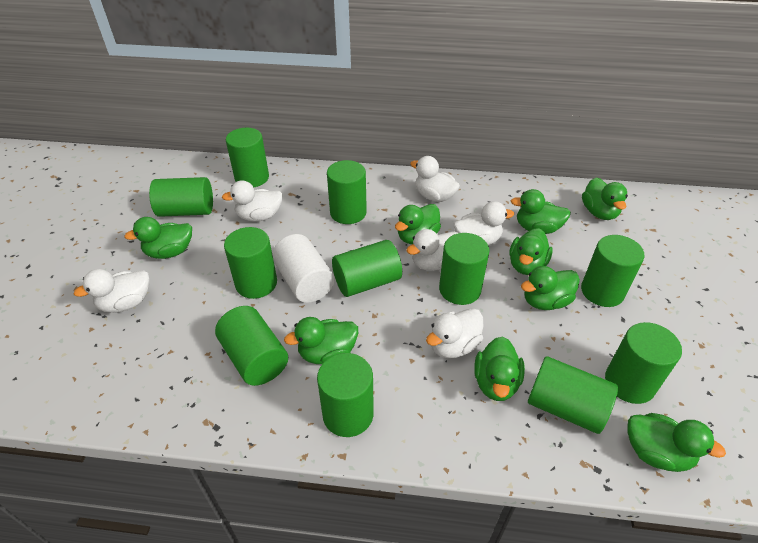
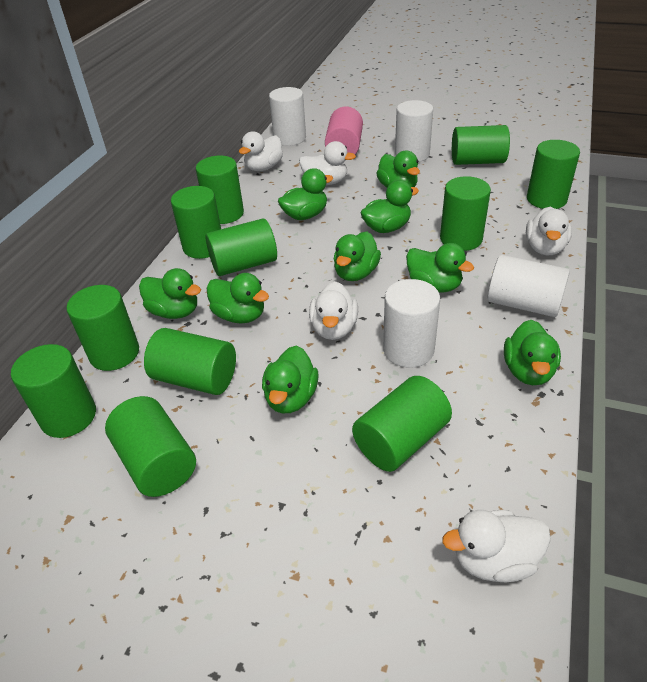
pink cylinder: none = 0 -> [325,107,363,154] = 1
white cylinder: [272,234,335,303] = 1 -> [269,87,306,146] [383,279,440,368] [395,100,433,162] [488,255,570,317] = 4
white duck: [74,269,149,313] [222,180,283,222] [406,229,458,271] [410,156,460,202] [426,308,483,358] [454,201,514,245] = 6 -> [239,131,283,171] [299,141,356,185] [309,281,358,340] [442,510,551,582] [526,206,572,255] = 5

